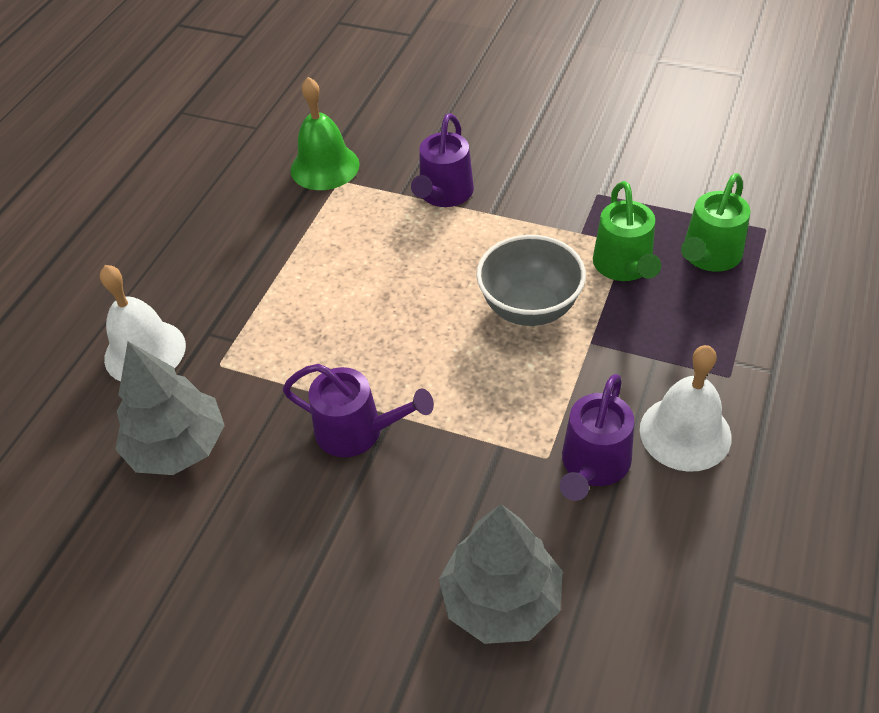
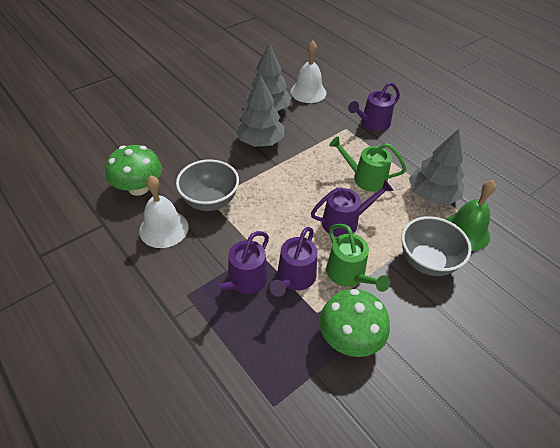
green mushroom: none = 0 -> [106,145,162,196] [319,289,390,357] = 2
grey bowl: [476,235,586,326] = 1 -> [176,159,239,211] [402,216,472,276] = 2
grey tree: [115,341,225,475] [439,504,562,644] = 2 -> [235,74,285,147] [246,43,292,111] [409,129,464,205] = 3
purple watering can: [283,364,434,457] [411,113,474,207] [560,374,634,501] = 3 -> [206,231,269,297] [270,227,317,297] [311,180,394,237] [348,82,400,131] = 4

